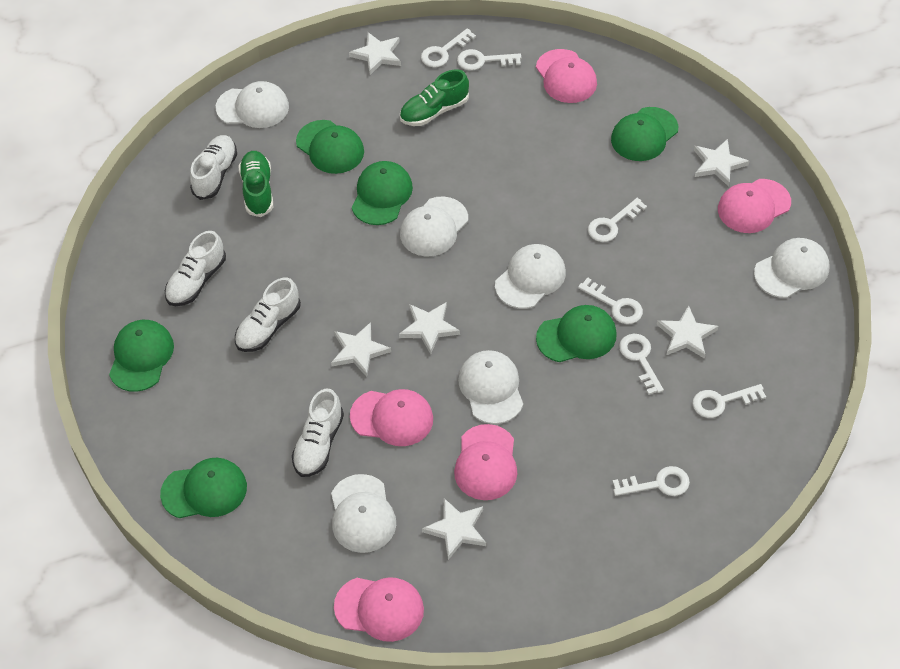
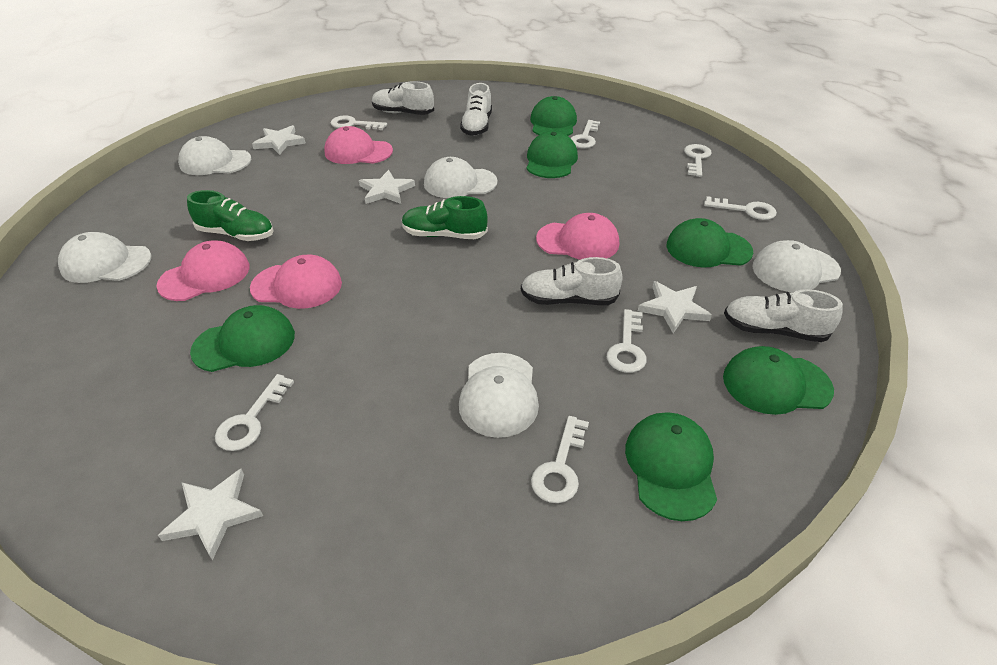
pink cap: [334,577,424,642] [350,389,433,446] [454,424,517,500] [536,49,597,103] [718,179,791,233] = 5 -> [156,241,249,301] [250,255,342,309] [324,126,393,164] [536,213,619,260] = 4
white cap: [216,81,289,128] [331,474,396,553] [400,196,468,257] [458,350,523,424] [495,244,566,309] [754,238,829,298] = 6 -> [58,232,152,283] [178,136,251,175] [424,157,498,198] [459,353,539,438] [753,240,841,292] = 5
white star: [331,322,391,377] [349,32,401,75] [399,302,460,354] [422,498,486,560] [656,306,718,359] [694,139,749,186] = 6 -> [158,469,263,560] [252,125,306,155] [359,170,415,204] [638,281,712,333] = 4

